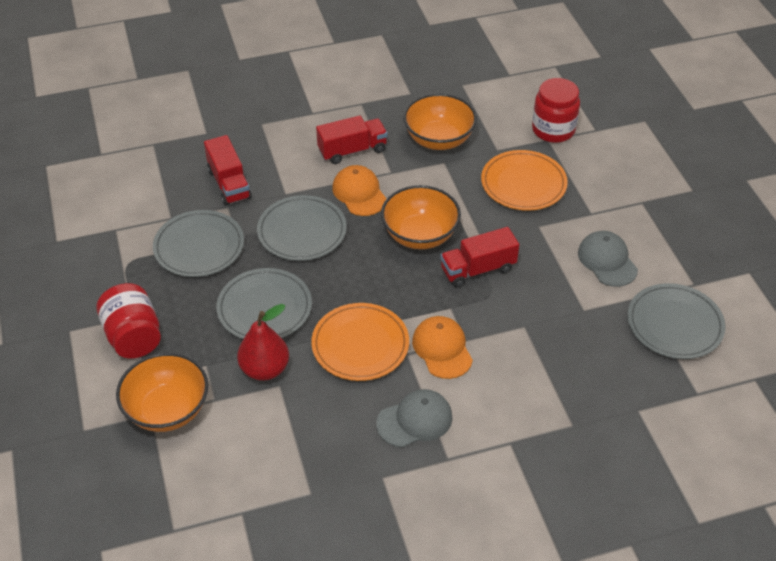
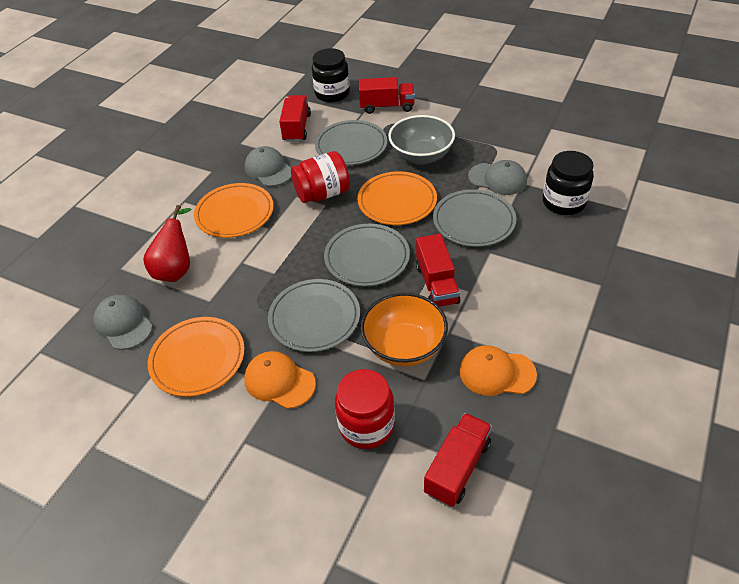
black jar: none = 0 -> [312,48,350,103] [543,151,594,215] = 2
grey bowl: none = 0 -> [388,115,455,165] = 1
grey cap: [376,389,452,448] [578,231,638,287] = 2 -> [93,295,153,350] [245,146,291,186] [468,160,527,195] = 3
orange bowl: [116,353,208,432] [381,185,461,249] [403,94,477,150] = 3 -> [361,293,448,366] = 1
orange plate: [311,303,409,381] [481,150,568,211] = 2 -> [148,317,245,397] [194,183,274,238] [358,171,437,225] = 3
red truck: [204,135,252,206] [316,115,387,164] [440,227,519,287] = 3 -> [279,95,311,142] [359,77,415,114] [416,234,460,307] [424,413,492,507] = 4

